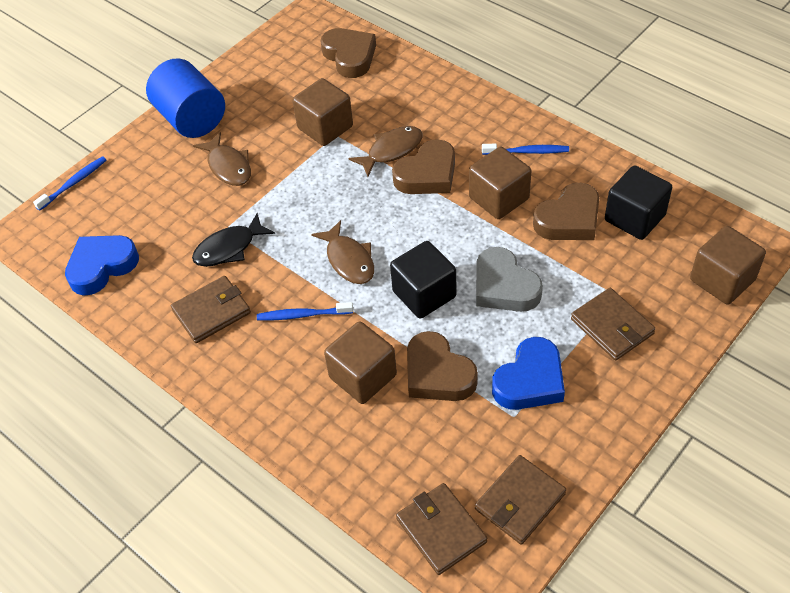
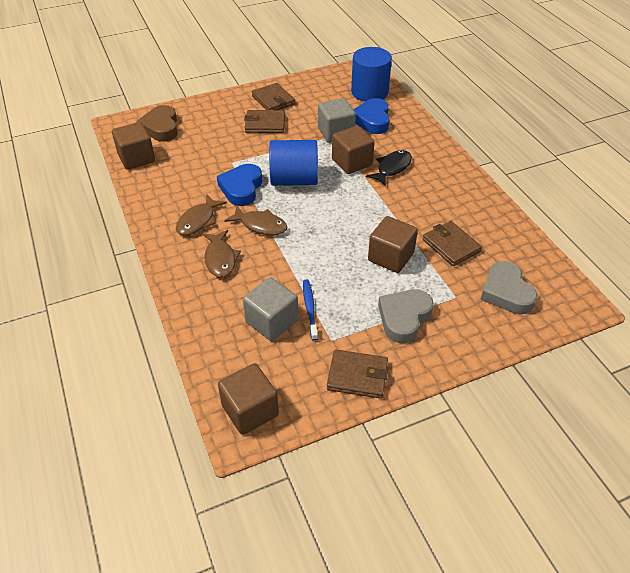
black cube: [390,241,457,319] [605,165,672,240] = 2 -> none = 0
blue cylinder: [146,58,225,138] = 1 -> [269,140,318,186] [351,47,392,102] = 2
blue toothbrush: [33,156,106,211] [257,302,353,321] [482,144,569,155] = 3 -> [303,280,318,341] = 1
brown heart: [321,28,376,78] [392,139,455,194] [407,331,478,401] [533,183,599,240] = 4 -> [136,105,178,141] = 1
grey cube: none = 0 -> [243,277,298,341] [318,98,356,143] = 2
grey heart: [476,247,543,312] = 1 -> [378,290,434,343] [480,261,538,314] = 2

